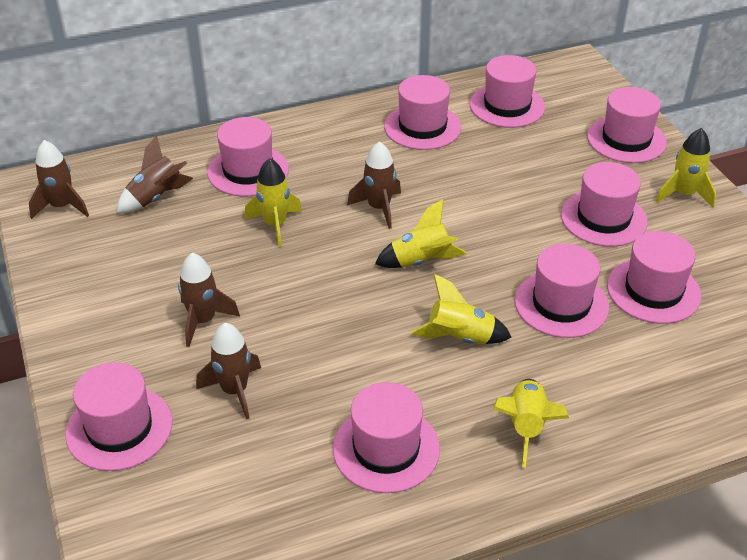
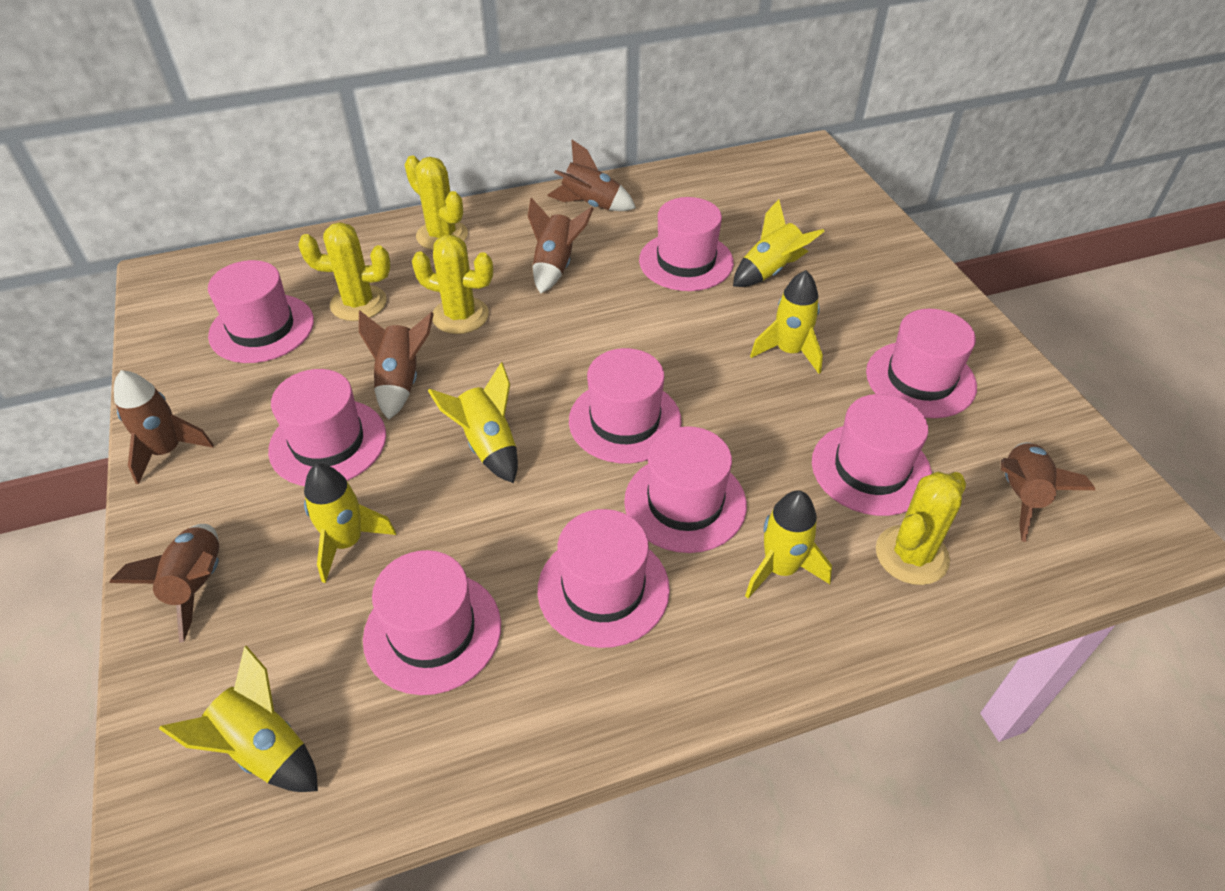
brown rocket: [29,140,89,219] [117,135,193,213] [178,253,240,347] [196,323,261,419] [347,141,401,229] = 5 -> [109,524,219,643] [114,370,214,485] [359,310,434,420] [528,198,594,294] [547,140,636,211] [1001,442,1095,542] = 6
yellow cactus: none = 0 -> [298,222,391,321] [405,155,468,250] [412,235,493,334] [876,471,966,585] = 4
yellow rocket: [244,158,302,247] [375,199,467,268] [411,274,512,344] [493,379,569,468] [656,128,716,208] = 5 -> [159,646,318,792] [304,464,396,583] [428,362,518,483] [733,199,825,287] [745,490,832,598] [750,270,823,374] = 6

